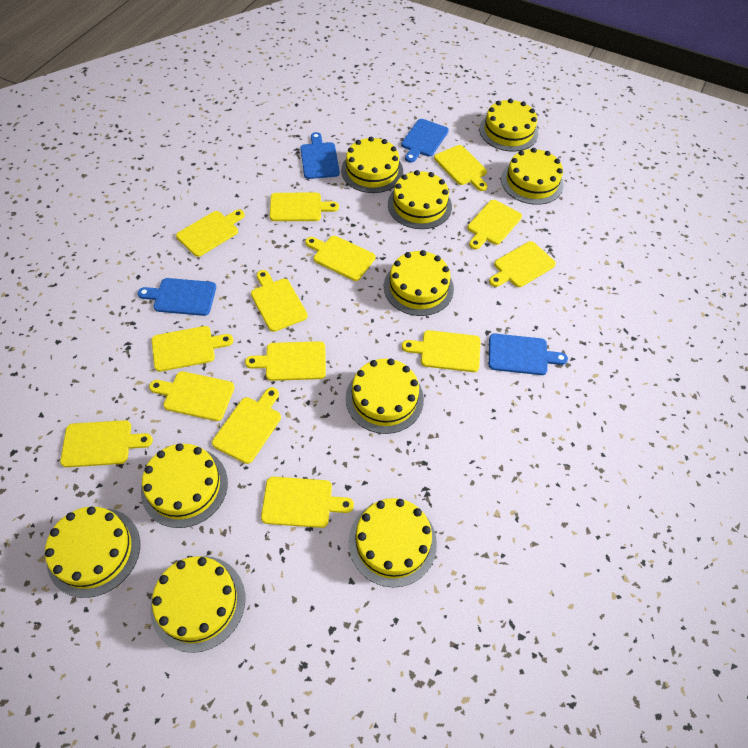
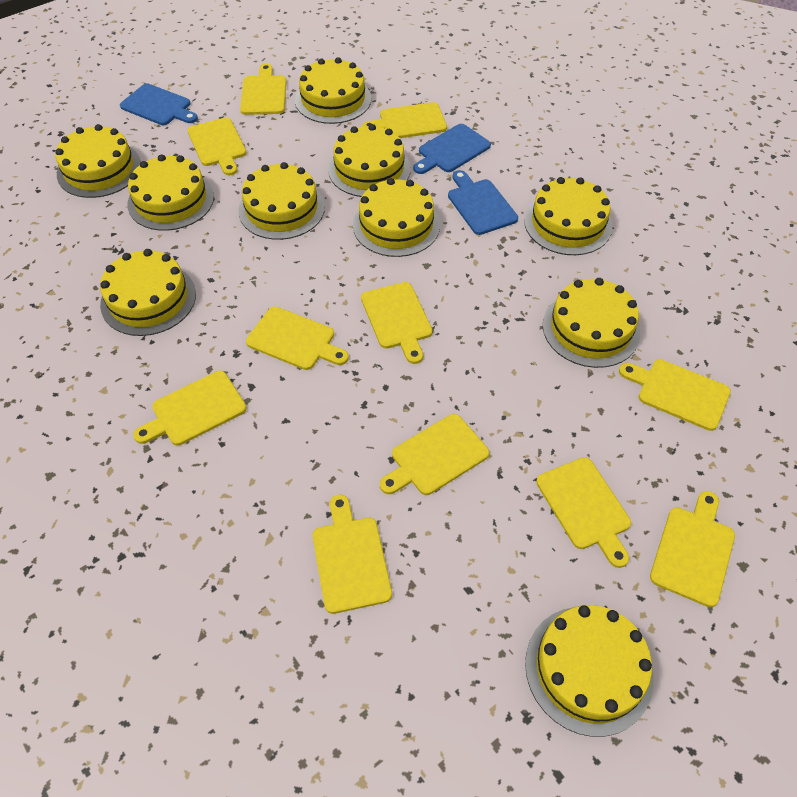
blue cutting board: [138,278,216,316] [300,132,340,179] [401,119,449,163] [489,334,568,375] = 4 -> [120,84,198,125] [413,124,491,174] [448,170,518,235] = 3
yellow cutting board: [60,420,153,467] [149,371,234,421] [152,326,233,372] [176,210,245,257] [212,387,281,464] [245,341,326,381] [251,270,308,332] [261,477,354,528] [270,193,339,221] [305,236,375,281] [402,330,481,372] [434,145,487,191] [467,200,522,249] [489,241,556,287] = 14 -> [133,371,247,446] [188,118,246,176] [240,64,287,115] [246,307,349,370] [313,495,392,614] [361,282,433,364] [362,102,447,138] [380,414,489,495] [536,457,631,568] [619,359,731,431] [650,491,735,607] = 11

